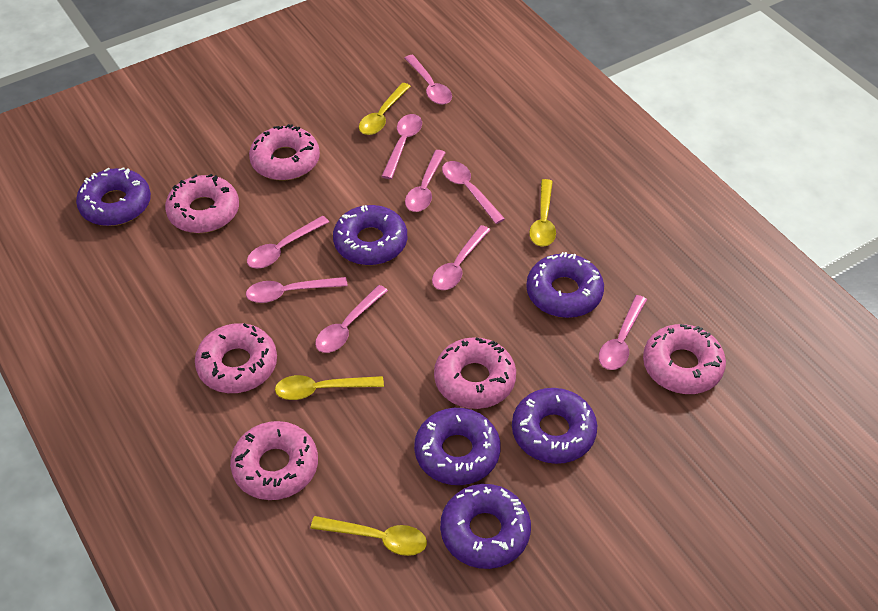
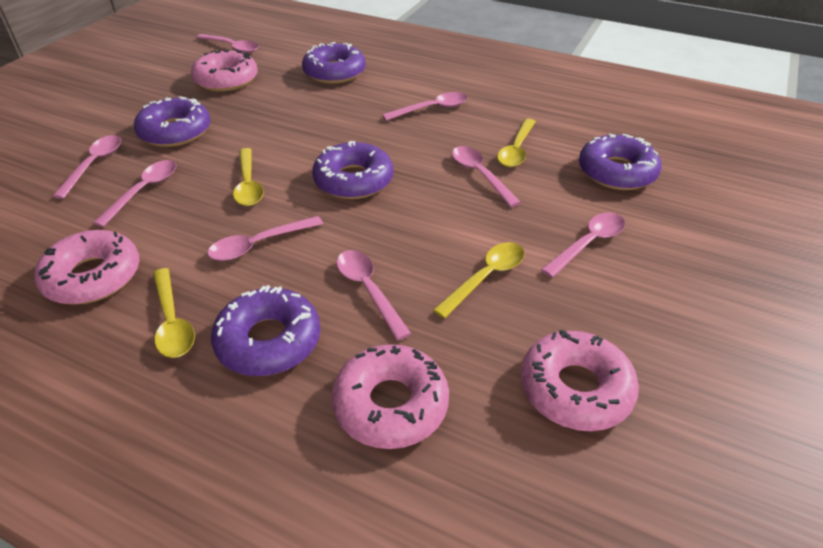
pink donut: [165,174,239,233] [195,323,277,393] [230,421,318,500] [249,124,320,181] [434,337,516,409] [643,324,726,394] = 6 -> [34,230,140,305] [191,49,258,92] [331,344,449,449] [521,330,639,431] = 4
pink spoon: [246,277,348,303] [247,216,329,269] [315,285,388,353] [381,114,422,179] [405,55,452,105] [405,150,446,212] [432,225,490,290] [442,161,505,224] [599,295,647,370] = 9 -> [53,135,121,199] [93,160,176,227] [196,34,259,53] [207,216,323,261] [336,250,411,340] [382,92,468,121] [452,146,521,207] [541,213,625,278] = 8
purple donut: [76,167,151,226] [333,205,407,265] [414,408,500,485] [440,484,531,569] [512,388,597,464] [526,252,604,318] = 6 -> [134,96,211,147] [211,285,320,376] [302,42,366,84] [312,141,393,199] [579,134,661,190] = 5

